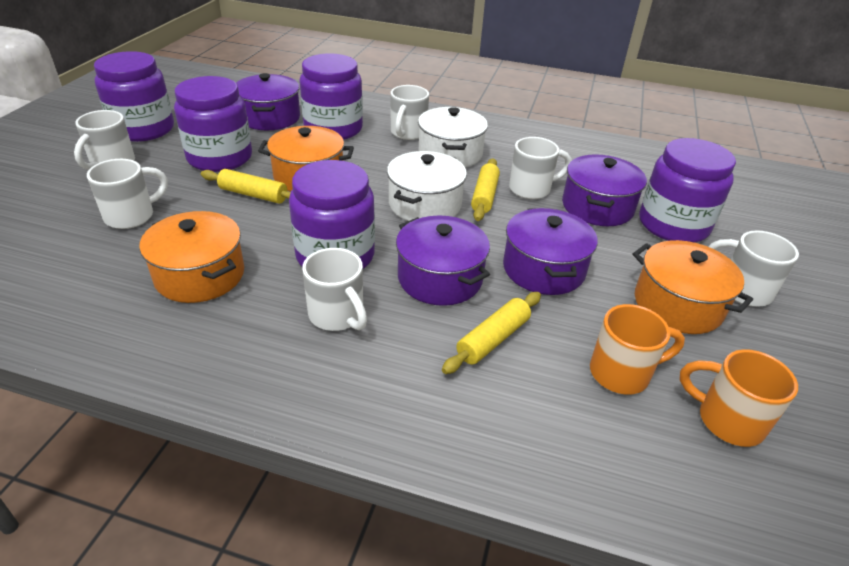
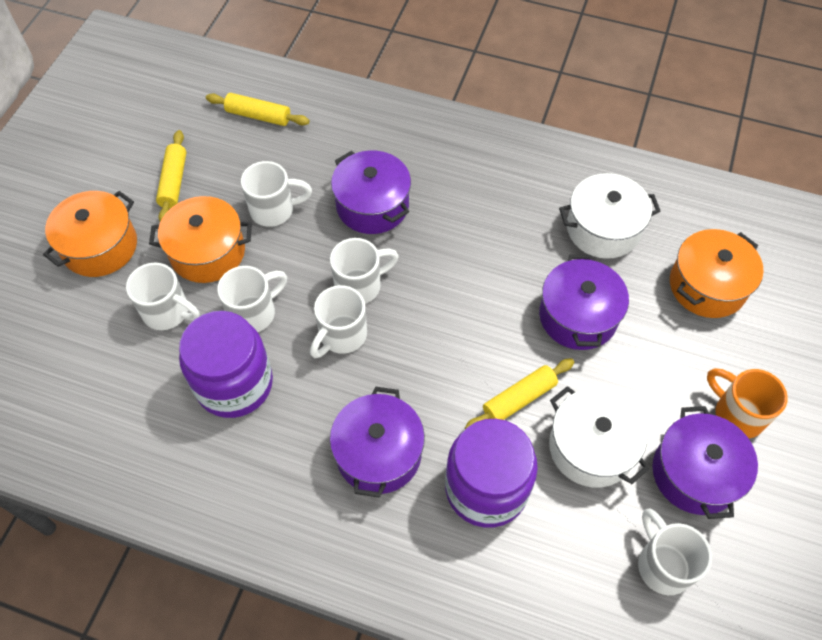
orange mug: [590,304,685,395] [679,349,798,447] = 2 -> [707,368,788,438] = 1
purple jar: [94,51,174,142] [174,76,252,172] [289,160,375,269] [299,53,363,140] [639,138,736,243] = 5 -> [179,311,273,418] [445,419,538,528] = 2

